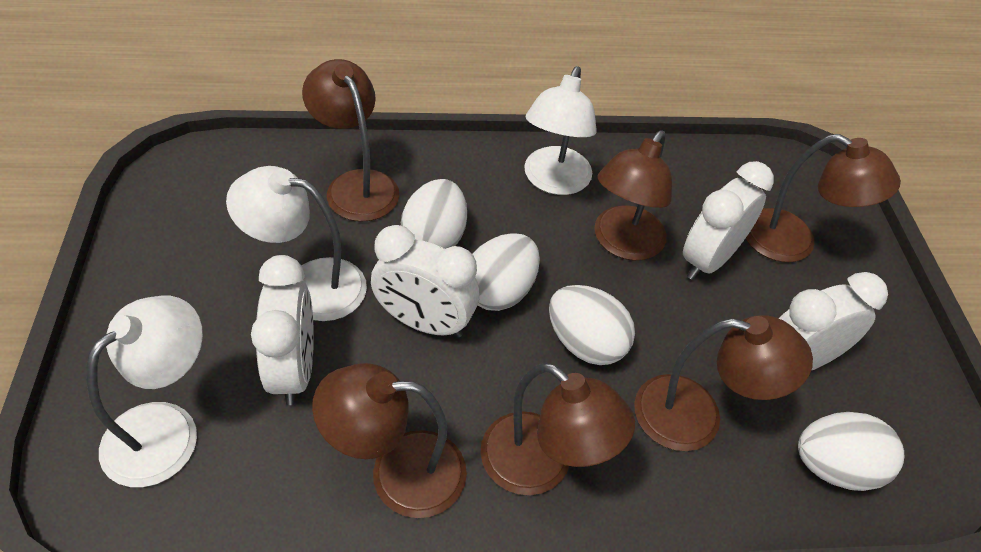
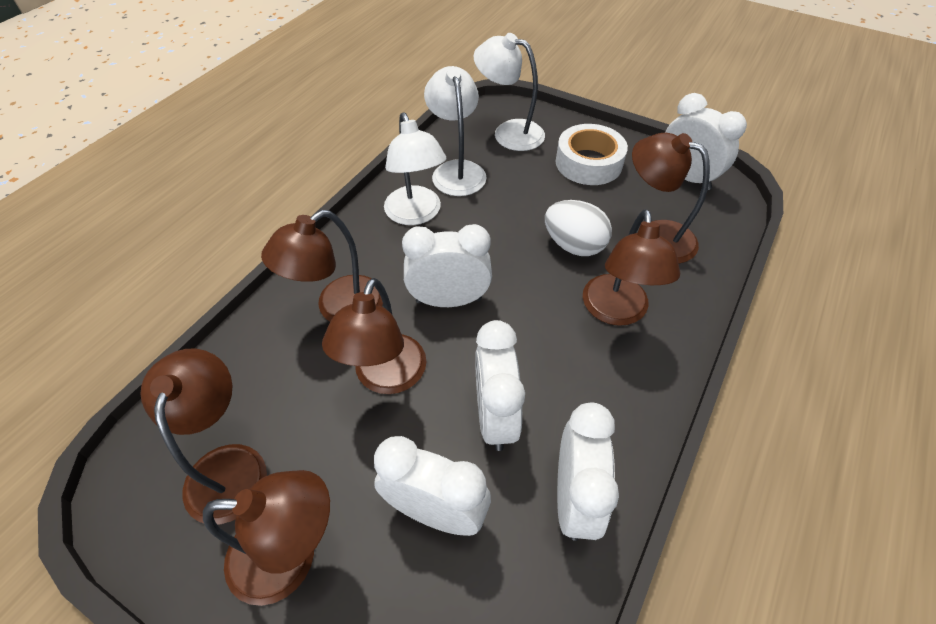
white clock: [251,255,314,405] [371,225,480,338] [683,161,774,280] [779,272,888,371] = 4 -> [374,436,491,536] [402,224,492,307] [475,320,525,451] [557,403,619,541] [666,93,747,190] = 5
white egg: [401,179,467,249] [472,233,540,311] [549,285,635,365] [798,412,904,491] = 4 -> [545,200,612,256] = 1
white tape: none = 0 -> [556,124,628,185] = 1

